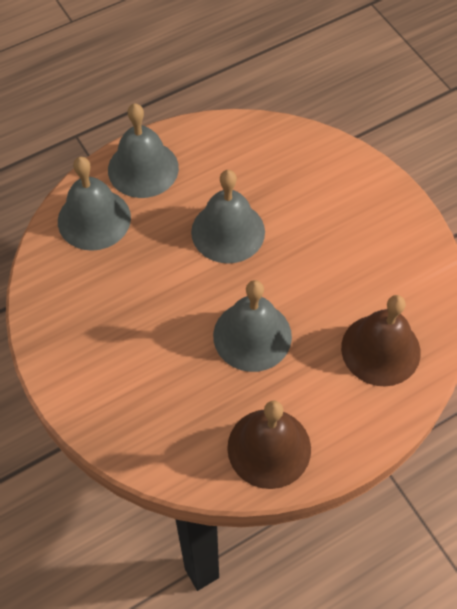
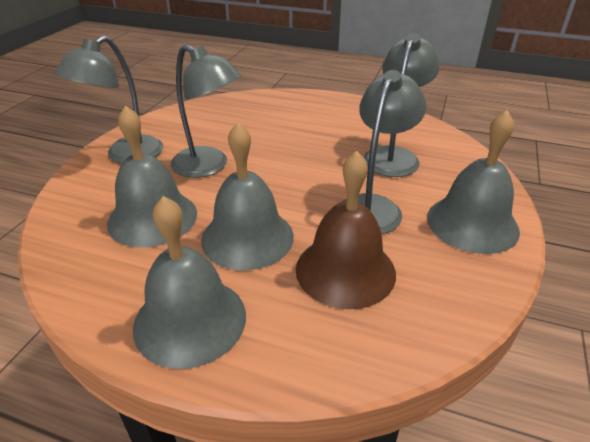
brown bell: [227,401,311,489] [341,295,421,386] = 2 -> [296,151,396,309] = 1
grey lamp: none = 0 -> [55,35,163,164] [170,44,241,178] [343,70,427,234] [364,33,440,177] = 4

